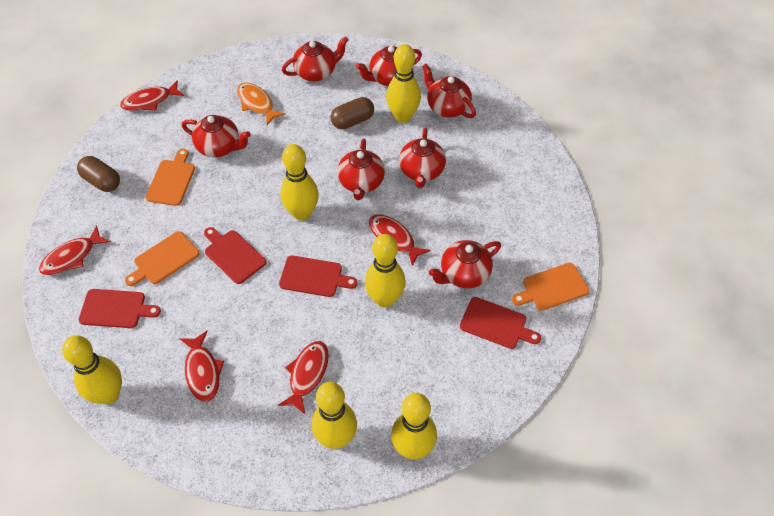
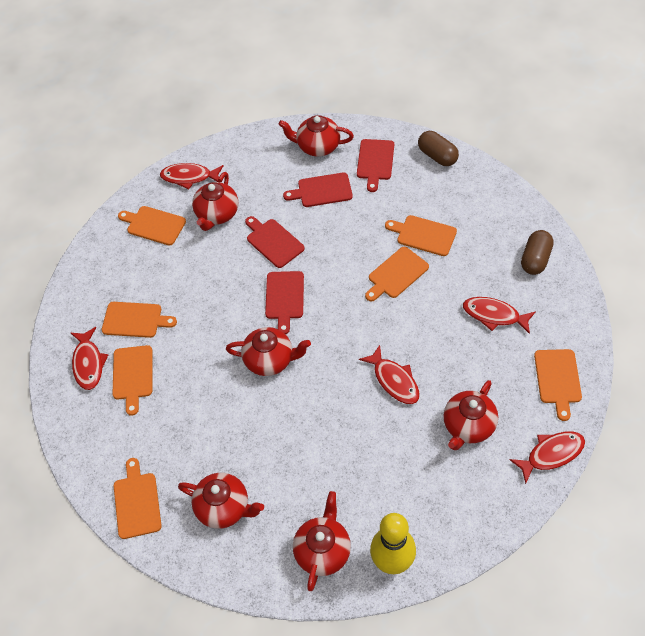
orange cutting board: [125,231,200,286] [145,149,195,206] [512,263,589,311] = 3 -> [102,302,177,338] [113,345,152,416] [114,458,162,539] [118,206,186,245] [365,247,429,301] [385,215,457,256] [534,349,582,421] = 7
orange fish: [237,82,286,125] = 1 -> none = 0
red teapot: [182,115,251,157] [282,36,348,81] [337,139,385,200] [356,46,422,86] [399,128,446,188] [422,64,476,118] [429,240,501,288] = 7 -> [178,473,264,529] [192,172,238,231] [226,327,311,376] [278,115,354,157] [293,491,351,591] [443,380,498,450] = 6
yellow bowling pin: [62,335,122,405] [280,144,319,221] [312,382,357,449] [365,234,406,308] [386,44,421,123] [391,393,437,459] = 6 -> [370,513,416,574] = 1

